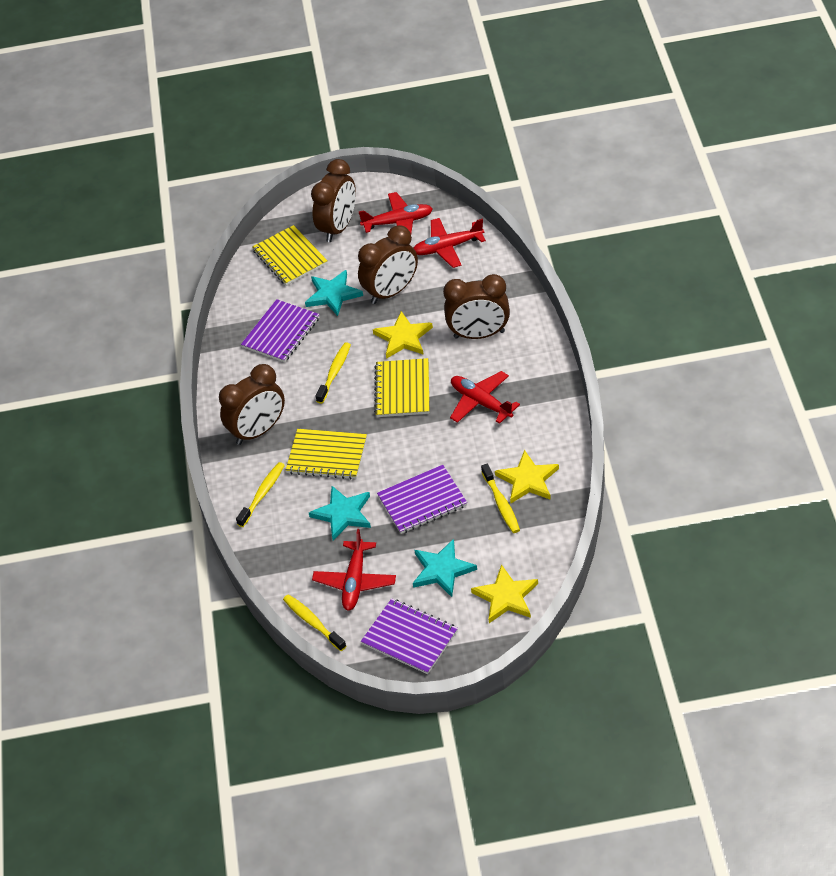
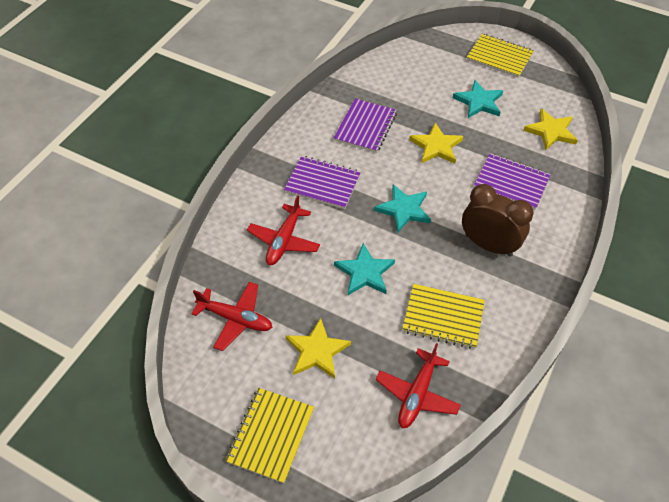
brown clock: [219,364,285,445] [311,159,356,242] [358,225,418,304] [443,274,510,339] = 4 -> [462,184,534,257] = 1
red plane: [312,529,396,611] [358,192,433,233] [414,218,486,268] [450,371,520,424] = 4 -> [191,282,273,351] [247,195,320,265] [376,343,461,428] = 3
yellow toothbrush: [236,462,285,527] [283,594,346,651] [316,342,351,404] [481,464,520,533] = 4 -> none = 0

